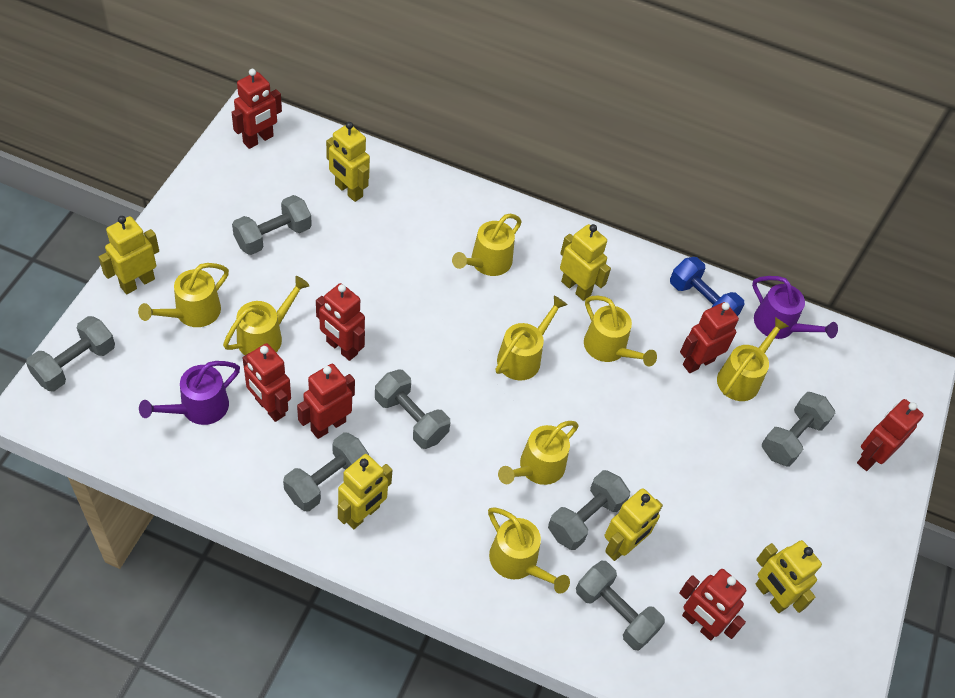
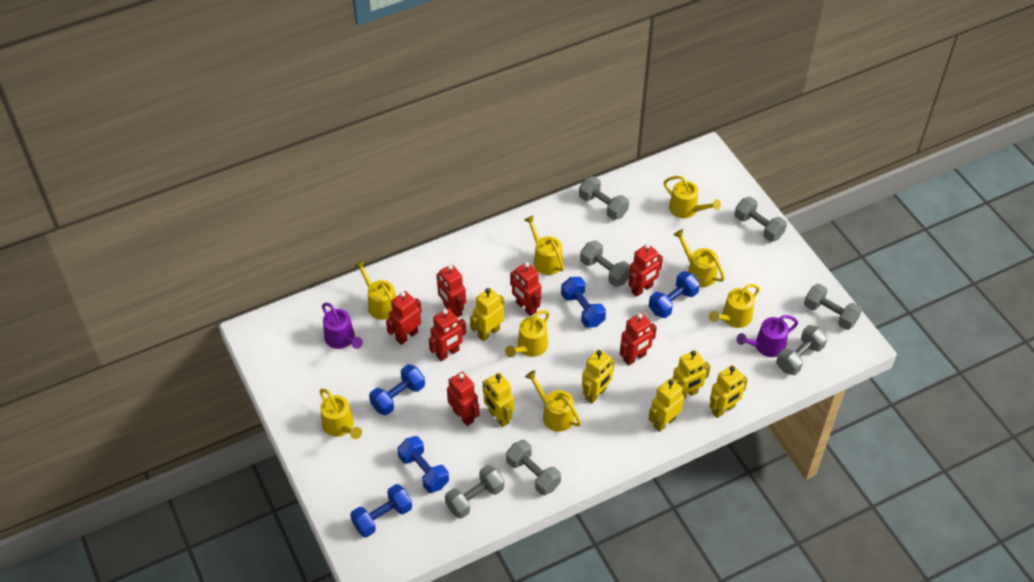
blue dumbbell: [670,257,745,316] = 1 -> [350,484,412,537] [369,364,425,415] [397,436,449,493] [561,277,606,328] [649,271,700,318] = 5

